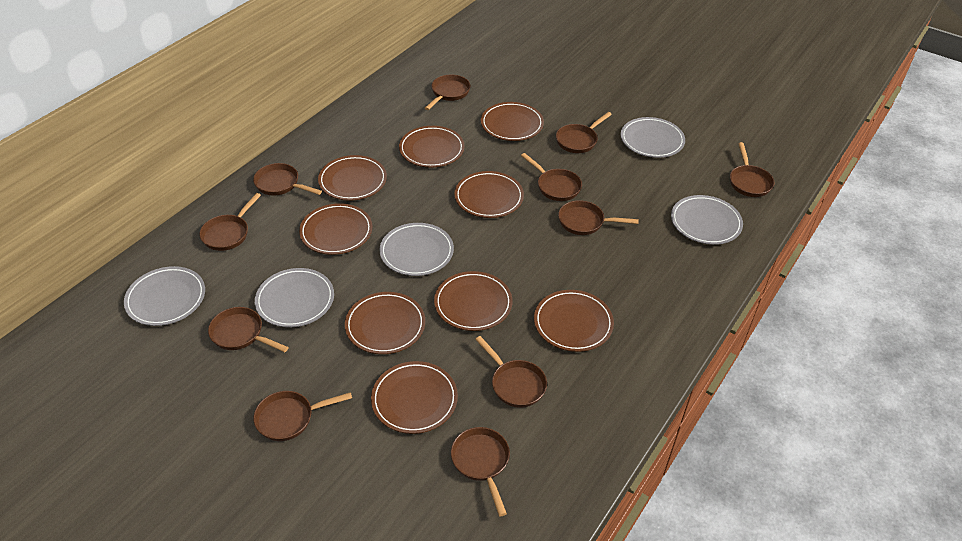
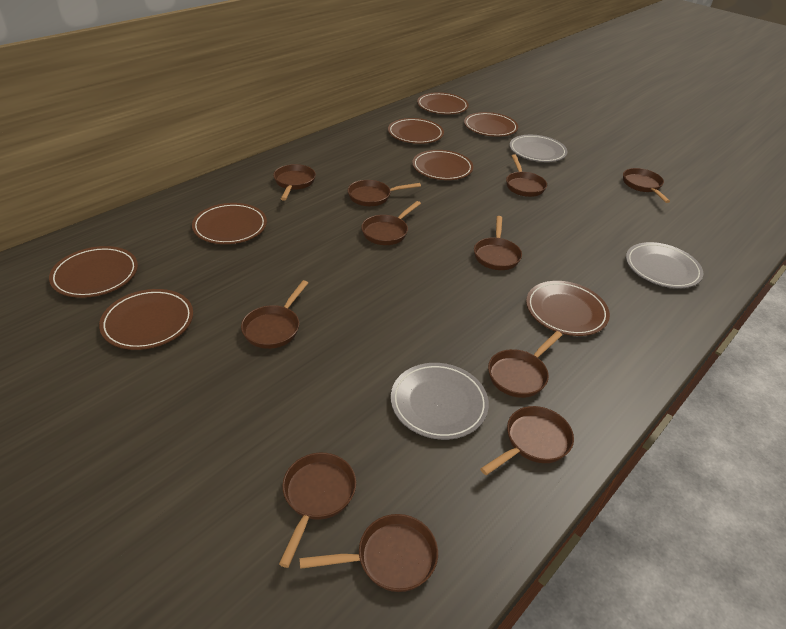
brown plate: [299,203,372,255] [318,155,387,201] [345,292,425,354] [371,361,458,434] [399,126,465,168] [434,271,512,331] [454,171,524,218] [481,102,544,141] [534,290,614,352] = 9 -> [49,246,138,298] [99,289,193,350] [192,203,267,244] [388,118,444,144] [412,150,473,180] [417,92,469,114] [464,112,518,137] [526,281,610,336] = 8
grey plate: [124,266,205,326] [255,268,334,327] [380,223,454,276] [620,117,685,158] [671,195,743,245] = 5 -> [391,363,489,440] [509,135,568,162] [626,242,703,288] = 3

